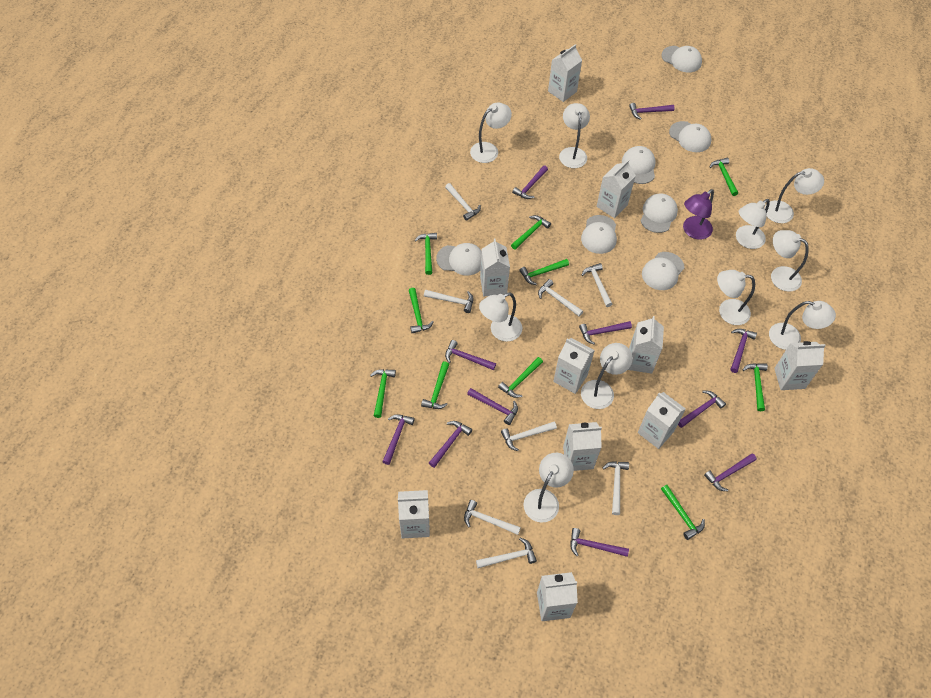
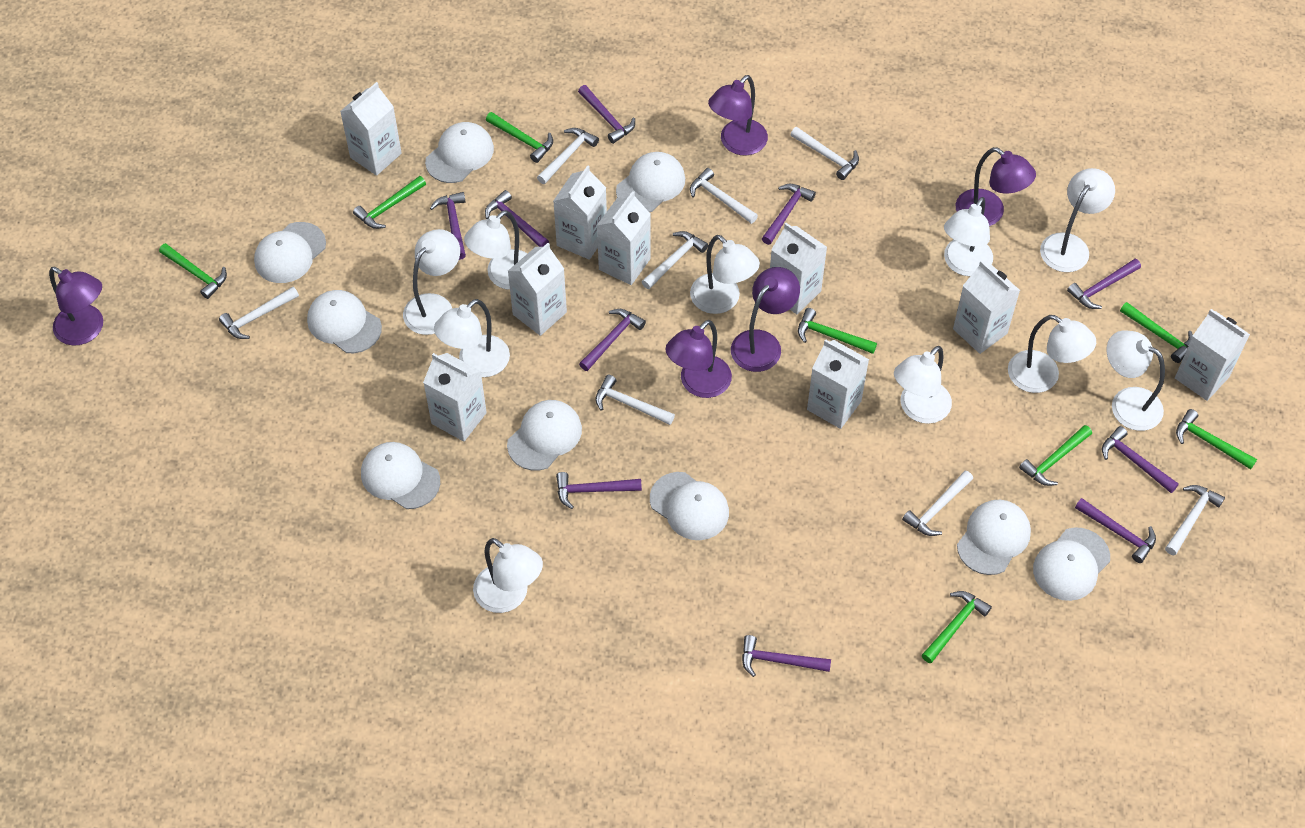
green hammer: [370,369,396,418] [409,288,433,333] [415,233,437,275] [421,361,449,409] [498,357,543,398] [511,215,551,250] [519,259,569,285] [661,485,705,540] [710,158,738,196] [743,363,768,411] = 10 -> [159,243,227,299] [353,176,426,229] [486,112,553,163] [798,308,877,354] [922,591,992,664] [1019,425,1092,486] [1120,302,1193,363] [1176,409,1257,469] = 8
purple hammer: [382,414,415,465] [429,421,472,468] [445,340,496,370] [467,388,518,425] [512,165,548,199] [570,528,629,557] [579,321,632,344] [629,103,675,120] [678,391,726,428] [704,453,757,491] [730,329,757,373] = 11 -> [430,192,466,260] [485,190,549,247] [556,472,642,509] [578,85,635,144] [579,309,646,371] [742,635,831,677] [762,184,816,245] [1067,259,1141,309] [1075,498,1156,563] [1102,426,1179,493] = 10
purple lamp: [683,189,714,240] = 1 -> [49,267,103,346] [665,320,732,398] [708,75,768,156] [731,267,800,372] [956,147,1036,226] = 5
white cap: [436,243,481,275] [581,215,617,254] [622,146,655,184] [641,194,678,233] [642,252,684,290] [661,46,702,72] [669,121,711,152] = 7 -> [254,222,326,283] [307,290,382,353] [361,442,440,509] [425,122,494,183] [507,400,582,471] [616,152,685,212] [650,472,729,540] [957,500,1031,575] [1033,527,1110,601] = 9
white carton: [398,490,430,538] [480,239,510,296] [537,572,578,621] [548,44,582,102] [553,338,595,394] [563,422,602,471] [596,160,636,218] [628,316,664,374] [638,392,686,449] [774,341,826,390] = 10 -> [340,82,402,176] [423,353,487,441] [508,243,567,336] [553,165,607,260] [597,191,651,285] [770,223,827,314] [807,339,869,429] [953,260,1020,354] [1175,309,1250,401] = 9

